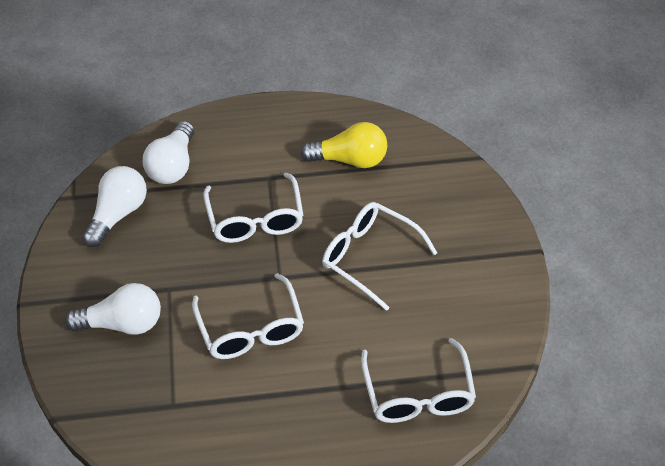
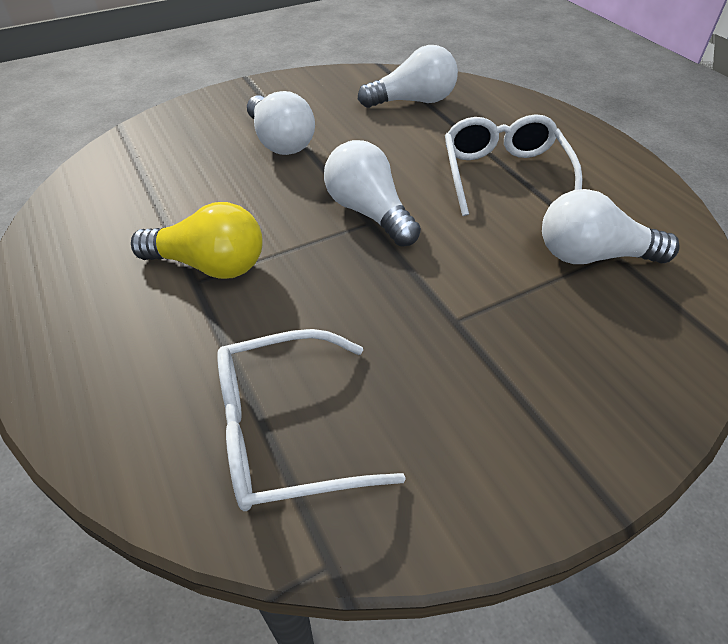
white glasses: [192,273,304,359] [203,173,303,243] [322,202,437,311] [361,338,476,423] = 4 -> [217,329,406,511] [445,114,582,216] = 2
white light bulb: [65,283,161,335] [82,166,147,247] [143,121,194,184] = 3 -> [247,91,315,155] [324,140,421,246] [358,45,458,108] [542,189,680,264] = 4

